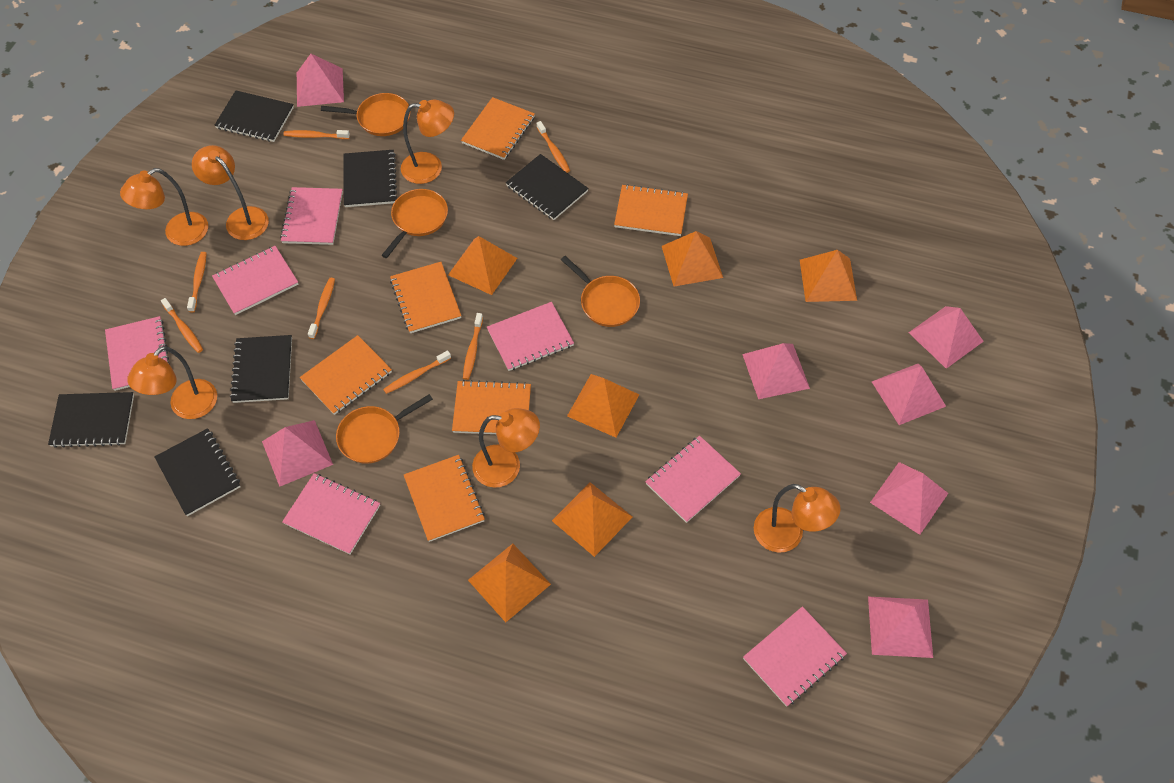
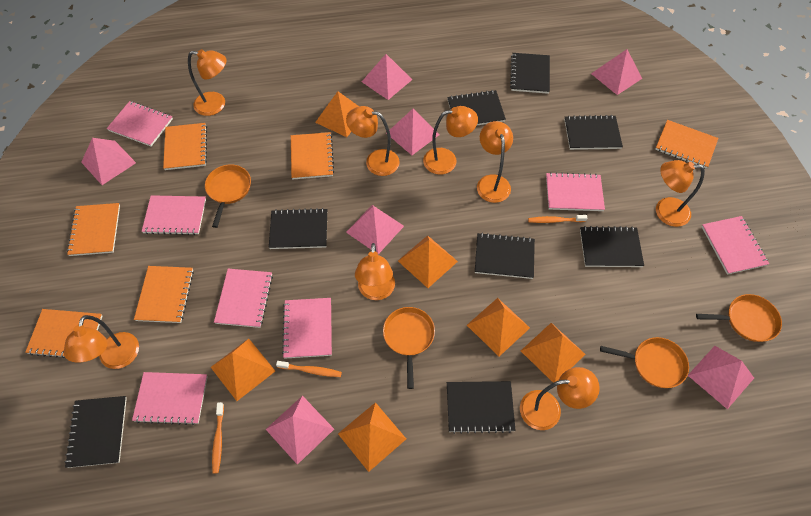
black notebook: [48,392,134,448] [154,428,241,516] [214,90,294,142] [230,335,292,403] [343,150,397,207] [506,154,589,220] = 6 -> [64,396,127,468] [269,208,327,249] [447,90,506,125] [447,381,515,434] [475,233,535,279] [510,53,550,94] [564,115,623,150] [580,226,644,267] = 8
orange lamp: [120,168,208,246] [127,346,217,419] [192,145,269,240] [401,99,454,184] [472,408,540,488] [754,484,841,553] = 6 -> [64,315,139,369] [188,49,226,116] [346,106,400,176] [355,243,395,300] [423,106,478,175] [477,121,513,203] [520,367,600,430] [656,160,705,227] = 8
orange toothbrush: [161,298,203,353] [187,252,206,312] [283,130,350,139] [308,278,335,339] [383,350,451,394] [463,313,483,380] [537,121,570,173] = 7 -> [212,402,224,473] [276,361,342,377] [528,215,587,223] = 3

